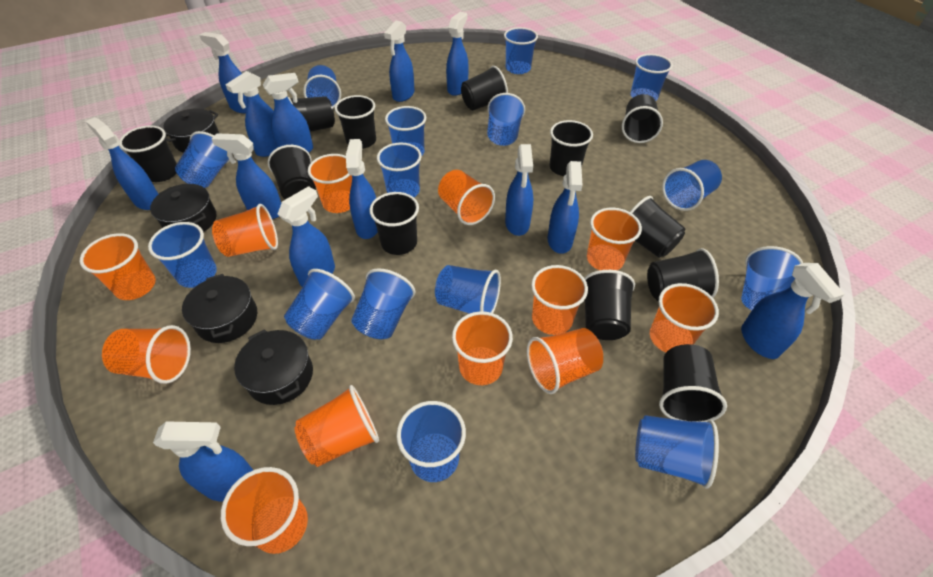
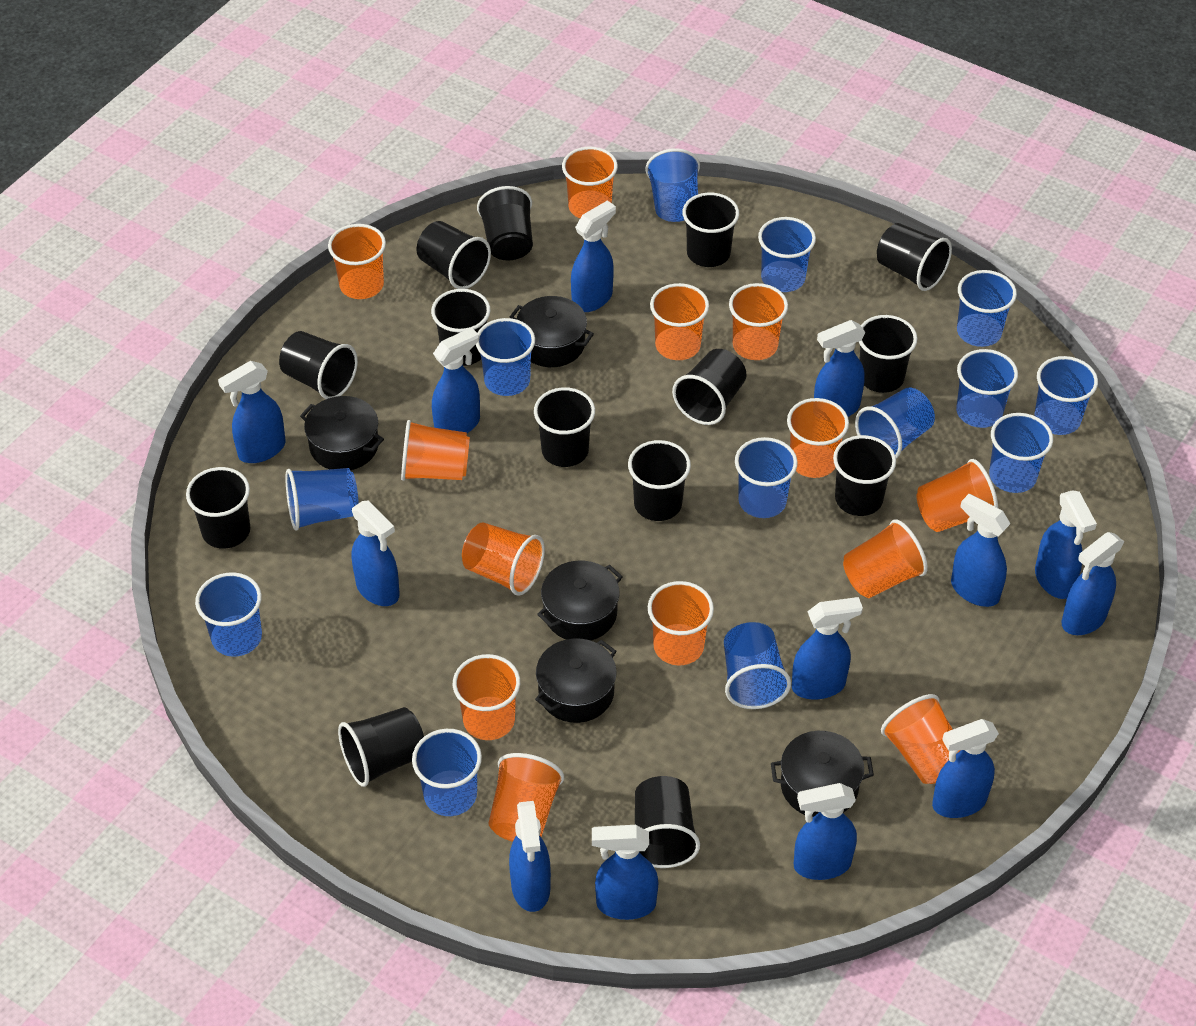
black cup: [119,125,177,182] [268,145,316,200] [288,96,335,132] [335,95,376,149] [369,192,419,255] [461,66,508,110] [550,120,593,176] [584,270,635,340] [622,94,663,143] [630,196,685,258] [647,248,719,302] [659,344,727,422] = 12 -> [186,467,250,549] [279,331,358,399] [338,707,424,787] [417,221,491,289] [431,289,490,366] [477,186,533,260] [534,387,595,467] [628,440,691,521] [635,776,700,868] [672,349,747,425] [682,192,739,267] [833,435,896,516] [859,315,917,393] [877,223,952,291] = 14
black pot: [150,184,216,232] [164,108,220,153] [182,274,257,343] [234,329,313,405] = 4 -> [300,396,384,470] [510,296,594,367] [535,638,617,723] [537,561,623,641] [771,731,874,817] = 5
blue cup: [148,222,217,288] [175,131,230,188] [284,269,355,340] [303,65,341,108] [351,268,416,339] [377,142,422,197] [385,106,426,155] [396,401,466,482] [435,265,501,314] [487,93,525,146] [504,27,538,74] [631,54,673,101] [635,415,719,489] [662,160,722,211] [741,246,803,310] = 15 -> [195,572,262,657] [285,468,359,531] [412,729,482,816] [476,318,535,396] [646,148,700,222] [724,622,791,709] [735,437,798,518] [758,217,816,292] [855,388,935,459] [956,349,1018,428] [957,270,1017,347] [989,413,1053,493] [1034,356,1098,435] = 13
orange cup: [80,233,156,300] [102,325,191,384] [212,204,278,257] [221,467,308,554] [295,385,379,467] [308,154,352,213] [438,170,495,225] [452,311,513,385] [527,328,603,394] [531,265,588,335] [587,208,642,270] [650,283,719,352] = 12 -> [328,224,386,299] [401,420,470,481] [453,654,520,740] [462,522,545,596] [489,753,564,842] [562,147,618,218] [648,581,714,665] [650,283,709,360] [729,283,788,360] [787,398,849,478] [843,519,928,598] [881,694,960,784] [917,459,998,532] = 13

